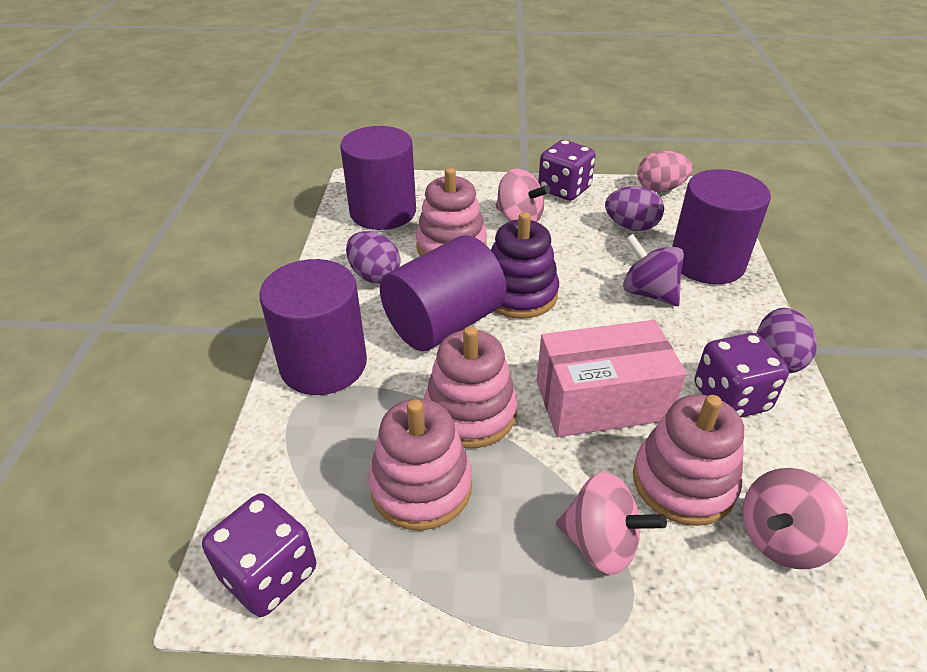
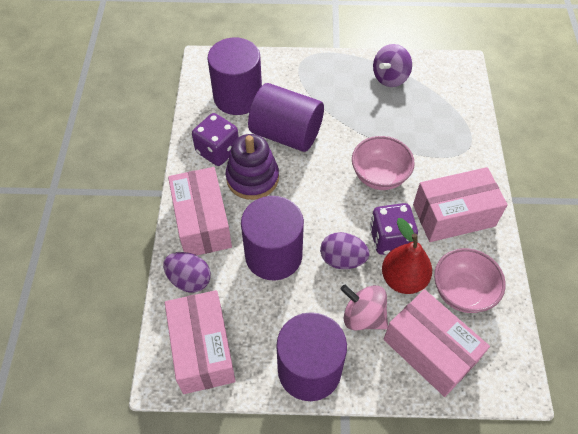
pink bowl: none = 0 -> [352,136,415,190] [434,248,506,313] = 2
pink box: [537,320,687,437] = 1 -> [165,290,236,394] [168,167,232,255] [384,289,490,397] [413,167,508,242] = 4
pink egg: [637,150,693,192] = 1 -> none = 0
pink spinning top: [496,169,550,222] [556,472,667,575] [743,468,848,569] = 3 -> [341,285,388,330] = 1
pink stacking toy: [369,399,472,530] [416,168,487,256] [424,326,517,448] [633,395,744,526] = 4 -> none = 0
purple dice: [202,493,316,617] [538,140,596,201] [694,333,789,417] = 3 -> [192,113,239,166] [370,203,418,255] = 2
purple egg: [346,231,400,283] [605,186,664,231] [757,308,817,373] = 3 -> [163,252,211,293] [320,232,369,269] = 2
red pear: none = 0 -> [382,218,432,294] = 1

